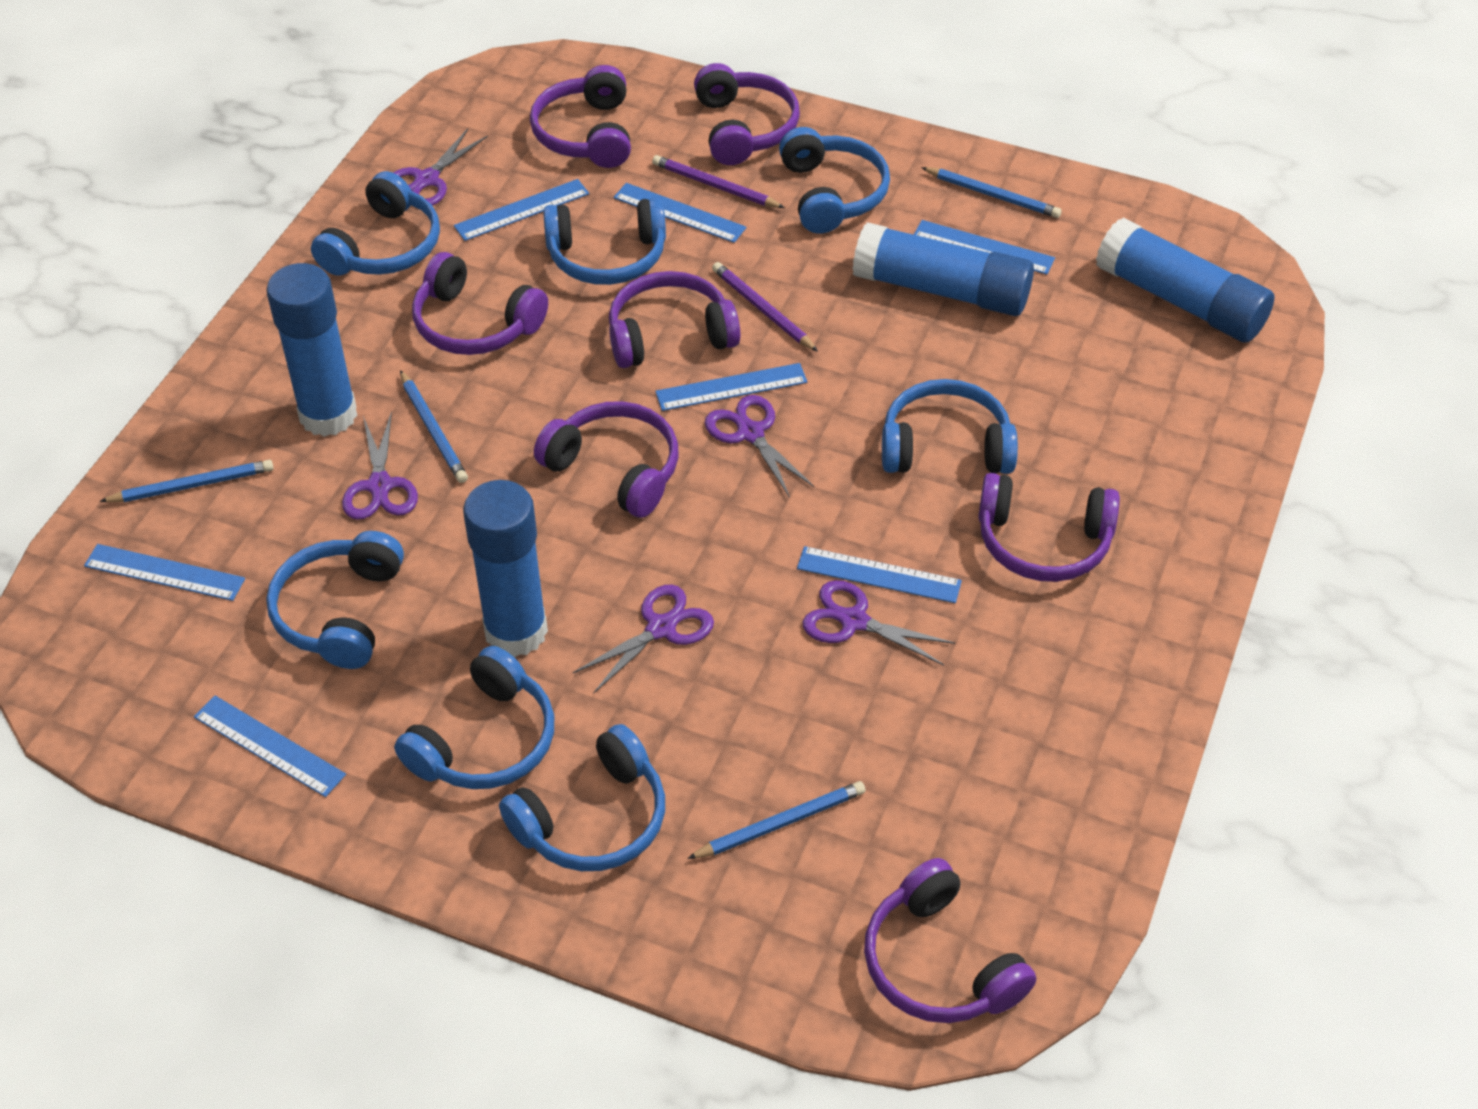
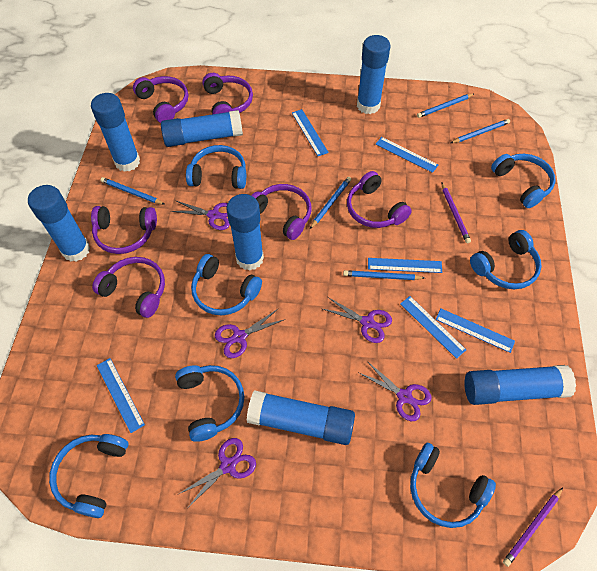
blue glue stick: [266,263,357,437] [463,480,548,657] [852,222,1034,316] [1096,218,1275,343] = 4 -> [28,185,90,262] [91,93,140,172] [161,110,243,147] [226,194,264,270] [247,390,355,445] [357,35,390,114] [464,365,576,405] = 7
blue pencil: [100,460,274,502] [400,370,468,483] [687,781,866,859] [921,167,1062,218] = 4 -> [100,177,165,205] [310,177,351,229] [343,270,425,280] [417,94,474,118] [451,119,510,143] = 5
blue ruler: [84,544,245,601] [194,696,346,797] [454,179,589,241] [614,183,746,243] [655,363,807,411] [797,546,962,603] [914,220,1055,275] = 7 -> [97,358,145,433] [292,109,329,156] [368,258,442,273] [376,137,438,173] [400,296,466,359] [436,309,515,353] = 6
purple headphones: [412,252,548,355] [530,65,631,168] [534,401,679,518] [609,271,740,368] [694,63,800,165] [864,858,1036,1023] [978,473,1120,582] = 7 -> [91,206,157,254] [92,257,165,318] [133,76,188,123] [202,73,253,114] [251,184,311,240] [347,171,412,228] = 6

